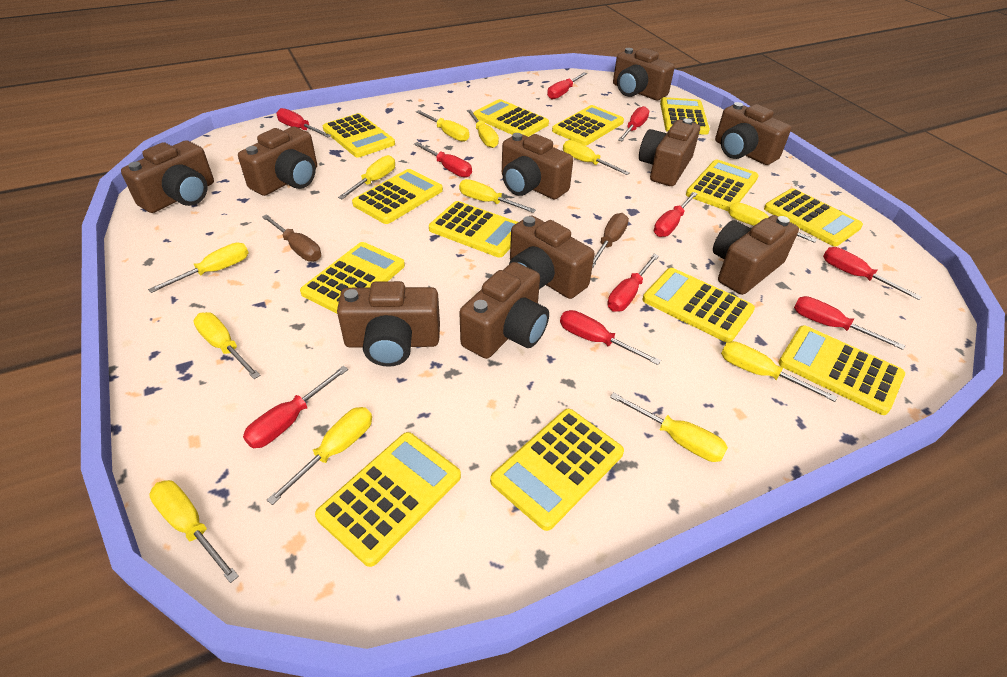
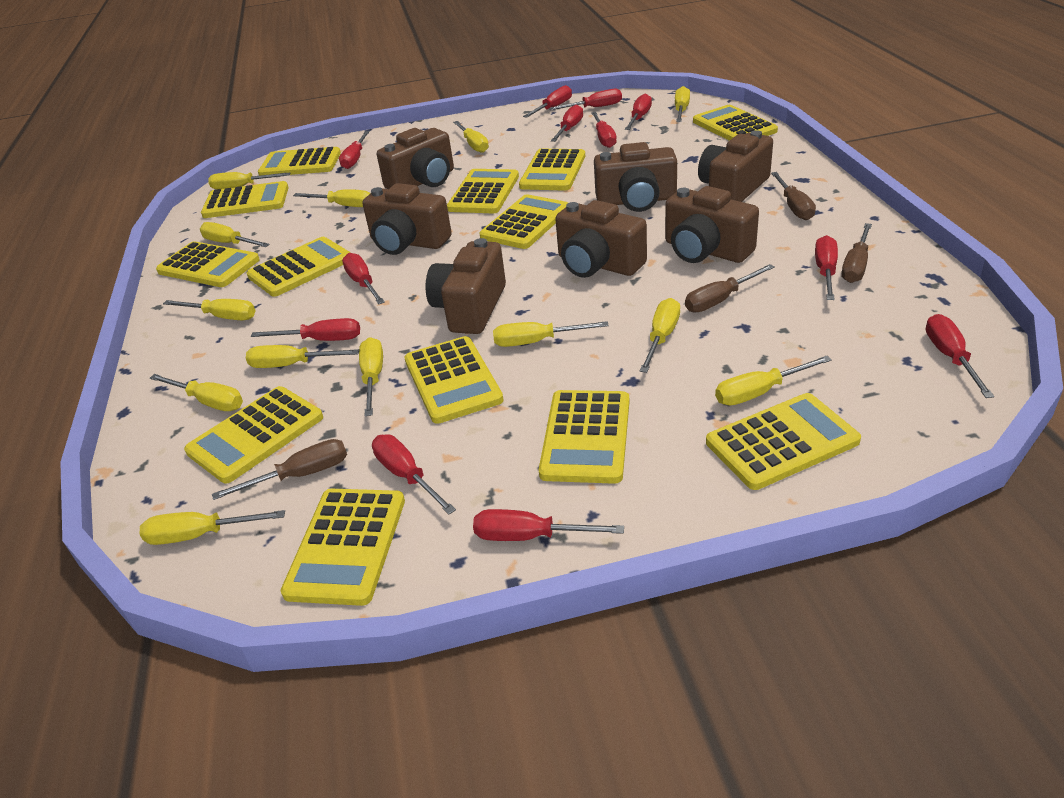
brown camera: [121,140,214,213] [238,127,317,196] [337,281,440,367] [459,262,549,359] [502,133,573,199] [509,215,595,299] [613,48,675,100] [639,118,700,186] [713,215,799,295] [715,102,791,165] = 10 -> [363,183,452,255] [377,128,454,189] [425,238,506,334] [555,200,647,278] [594,142,677,212] [665,186,759,263] [698,130,773,202] = 7
brown screwdriver: [262,214,321,261] [592,213,629,268] = 2 -> [212,439,347,500] [685,264,775,313] [771,172,816,220] [841,223,872,283] = 4
red screwdriver: [243,366,348,448] [276,108,331,137] [414,142,472,178] [547,72,587,99] [560,310,661,365] [608,254,659,312] [618,106,649,141] [654,192,698,237] [794,296,905,350] [823,247,922,300] = 10 -> [251,318,360,341] [339,131,370,169] [342,253,385,304] [372,434,456,515] [473,509,624,541] [523,85,572,118] [549,89,622,110] [551,104,583,142] [591,112,617,148] [625,94,652,130] [815,235,838,300] [926,314,994,398] = 12
yellow screwdriver: [148,243,248,293] [149,480,239,583] [193,312,261,379] [267,407,372,505] [338,155,395,199] [416,110,469,142] [459,179,536,213] [467,109,499,148] [563,140,630,175] [610,392,728,462] [721,341,837,402] [728,202,817,243] = 12 -> [139,510,285,545] [150,374,243,411] [163,299,255,320] [200,222,270,247] [208,172,290,190] [246,345,359,368] [293,189,370,207] [359,337,383,416] [453,121,489,153] [493,321,609,347] [640,298,680,373] [675,86,690,122] [715,356,832,405] = 13

